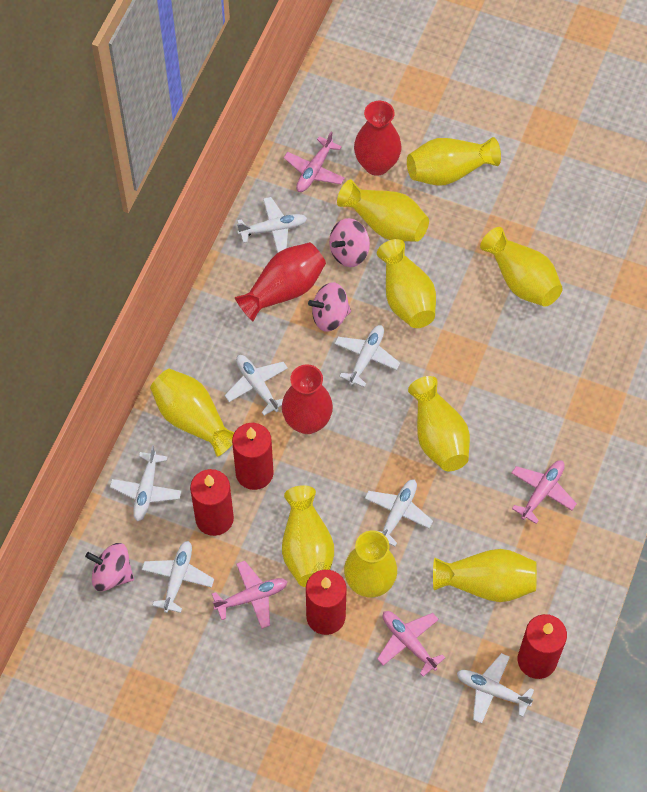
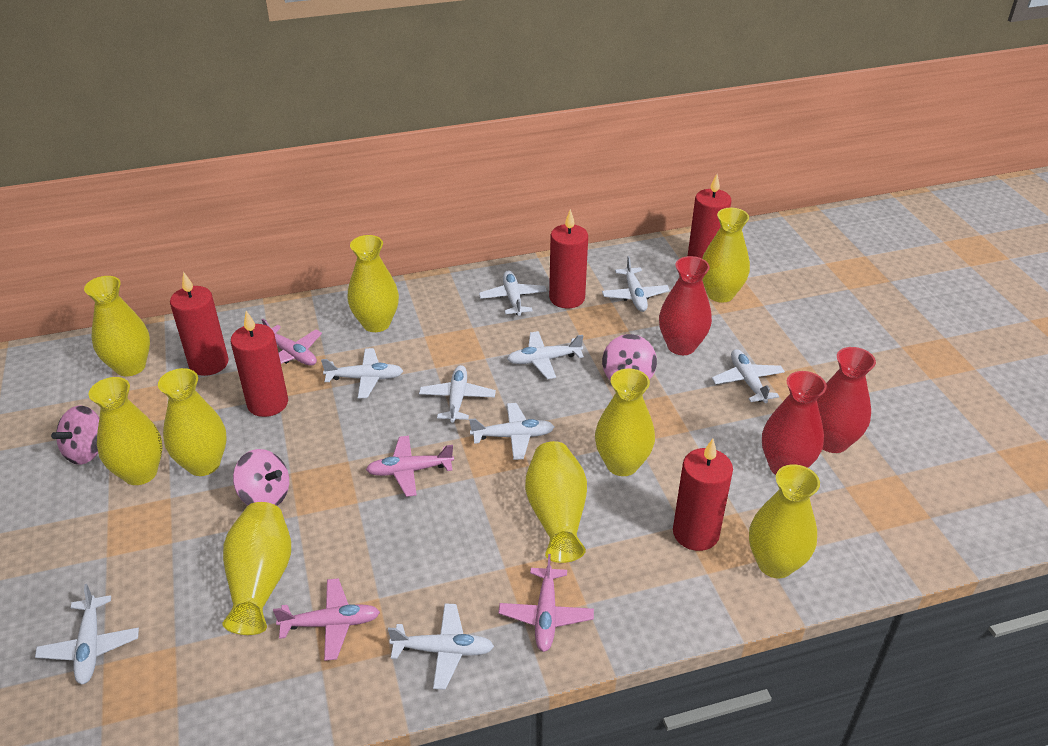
red candle: [190,469,234,536] [232,423,274,490] [306,570,346,635] [518,614,567,679] = 4 -> [170,271,229,376] [231,311,288,417] [549,209,588,308] [673,439,733,551] [688,174,731,258] = 5
white plane: [110,445,181,522] [142,541,214,613] [224,355,288,416] [237,197,307,253] [334,325,400,387] [365,479,433,547] [457,653,534,724] = 7 -> [35,584,139,685] [321,348,403,398] [388,603,494,690] [419,365,496,423] [469,403,554,460] [479,270,547,316] [507,331,584,379] [602,256,670,312] [712,349,785,403] = 9

